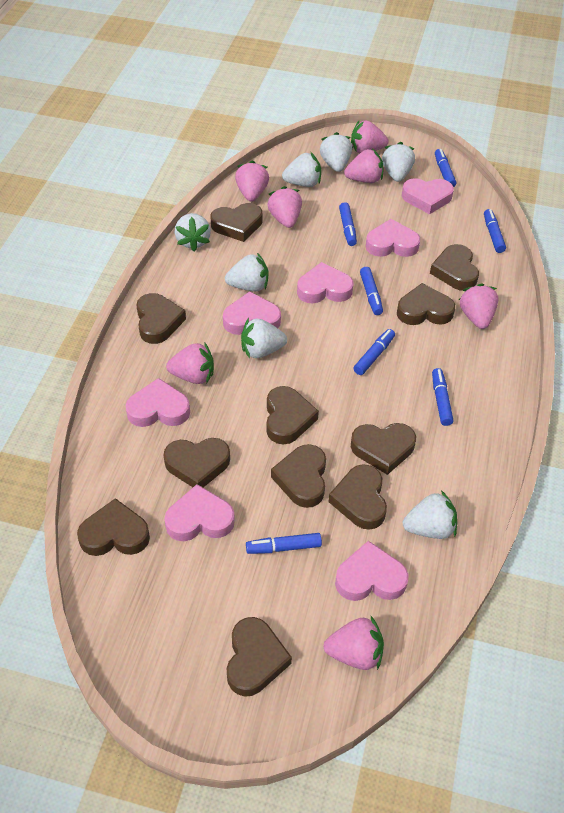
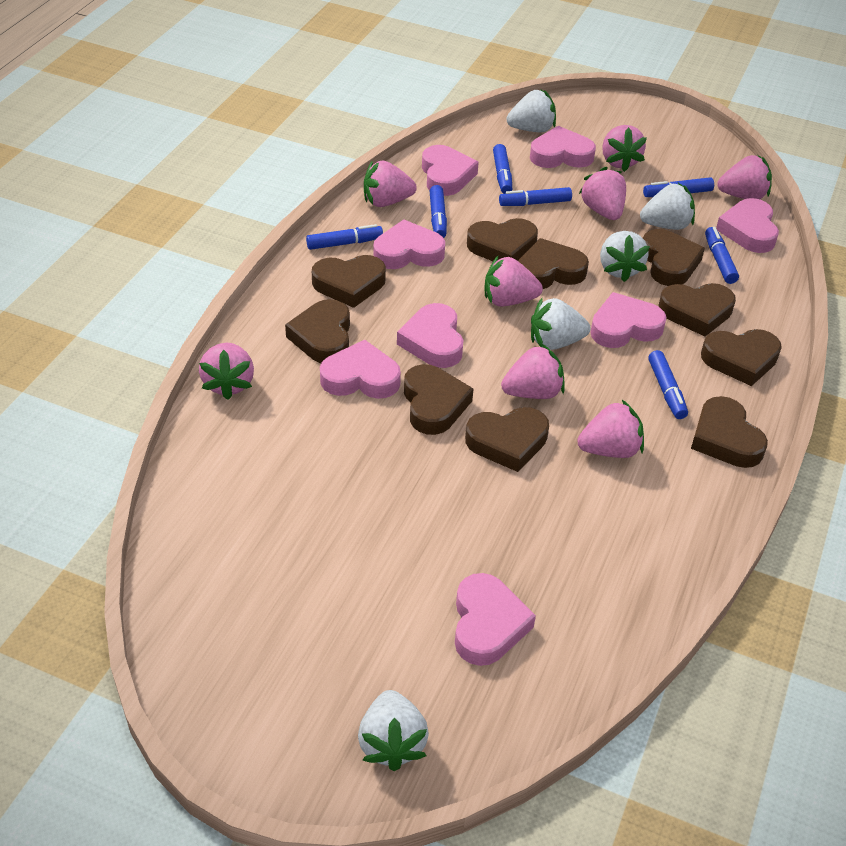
brown heart: [77,498,150,556] [136,293,186,344] [164,438,230,487] [210,203,262,242] [226,617,292,697] [266,386,319,445] [271,444,326,508] [329,464,387,530] [351,423,416,475] [397,283,455,325] [430,244,479,291] = 11 -> [285,299,350,363] [312,255,386,308] [404,364,474,435] [465,407,549,472] [467,218,538,261] [518,238,589,289] [643,229,705,286] [659,283,736,337] [691,396,768,468] [701,329,782,386] = 10
pink heart: [125,378,190,427] [164,484,235,541] [223,291,281,335] [297,262,353,303] [335,541,409,601] [365,219,420,257] [402,178,454,214] = 7 -> [320,340,401,399] [373,219,445,269] [397,303,463,368] [422,145,479,196] [455,573,536,666] [530,126,596,168] [590,292,666,348] [716,198,779,253] = 8
pink strawberry: [166,342,214,384] [235,161,269,201] [267,186,302,228] [324,616,384,670] [344,148,383,183] [351,121,389,154] [459,283,499,329] = 7 -> [199,343,254,400] [364,161,417,207] [484,256,543,307] [501,343,565,399] [577,400,644,458] [579,167,626,220] [602,125,647,172] [717,155,772,199] = 8
white strawberry: [175,213,211,251] [225,253,268,291] [241,318,287,358] [282,152,321,187] [320,132,352,172] [382,142,415,182] [402,490,457,539] = 7 -> [358,690,429,771] [507,89,556,132] [531,298,590,350] [600,231,650,282] [640,183,695,230] = 5

